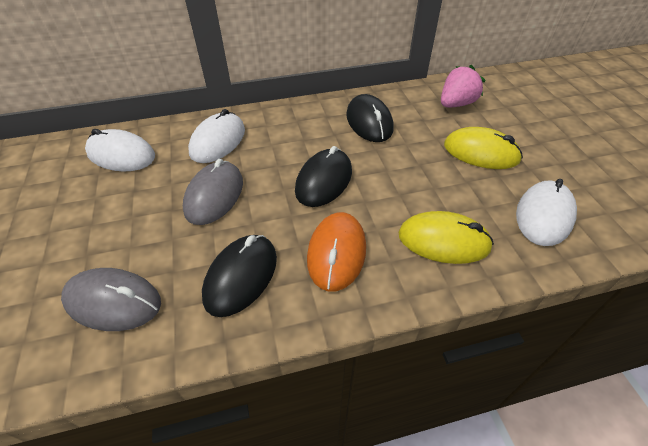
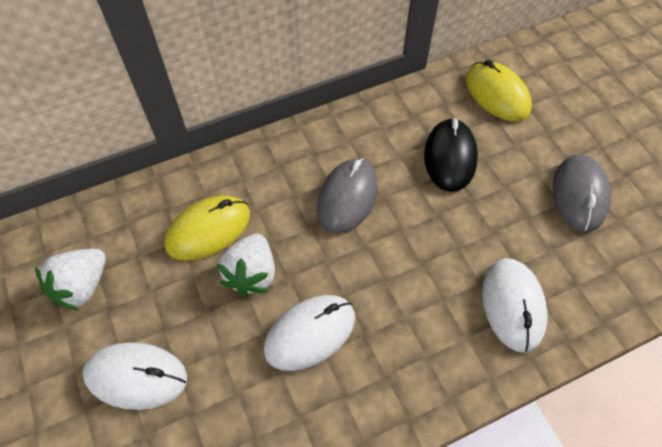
black mouse: [202,235,277,317] [295,146,352,207] [346,94,394,142] = 3 -> [424,118,478,192] = 1
orange mouse: [307,212,366,292] = 1 -> none = 0
pink strawberry: [441,65,485,107] = 1 -> none = 0
white strawberry: none = 0 -> [35,248,106,311] [217,234,275,296] = 2

